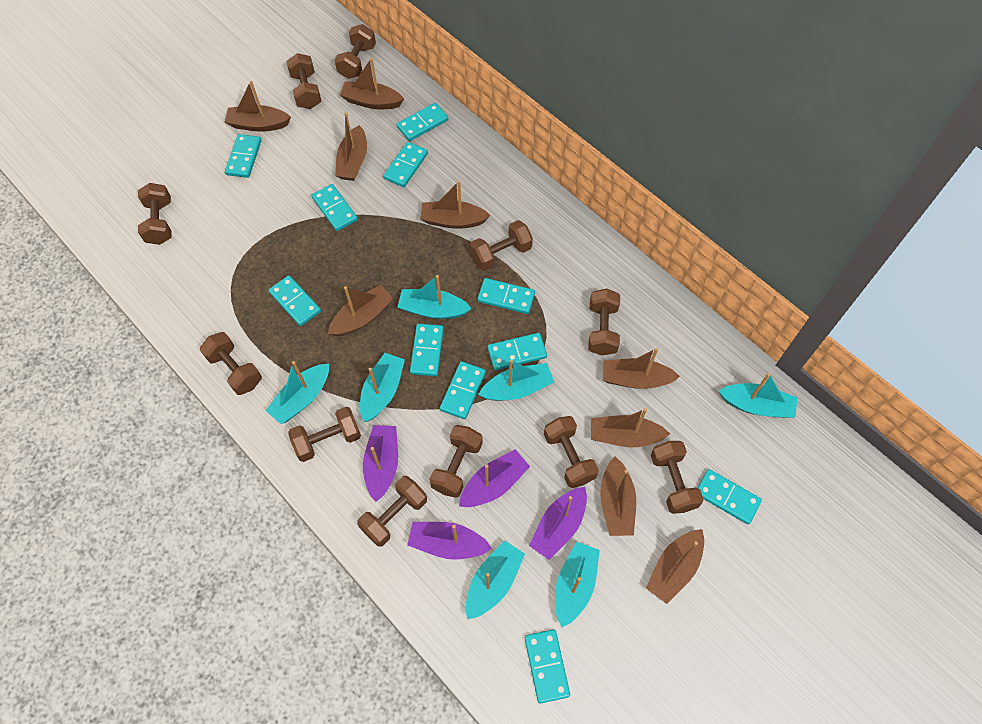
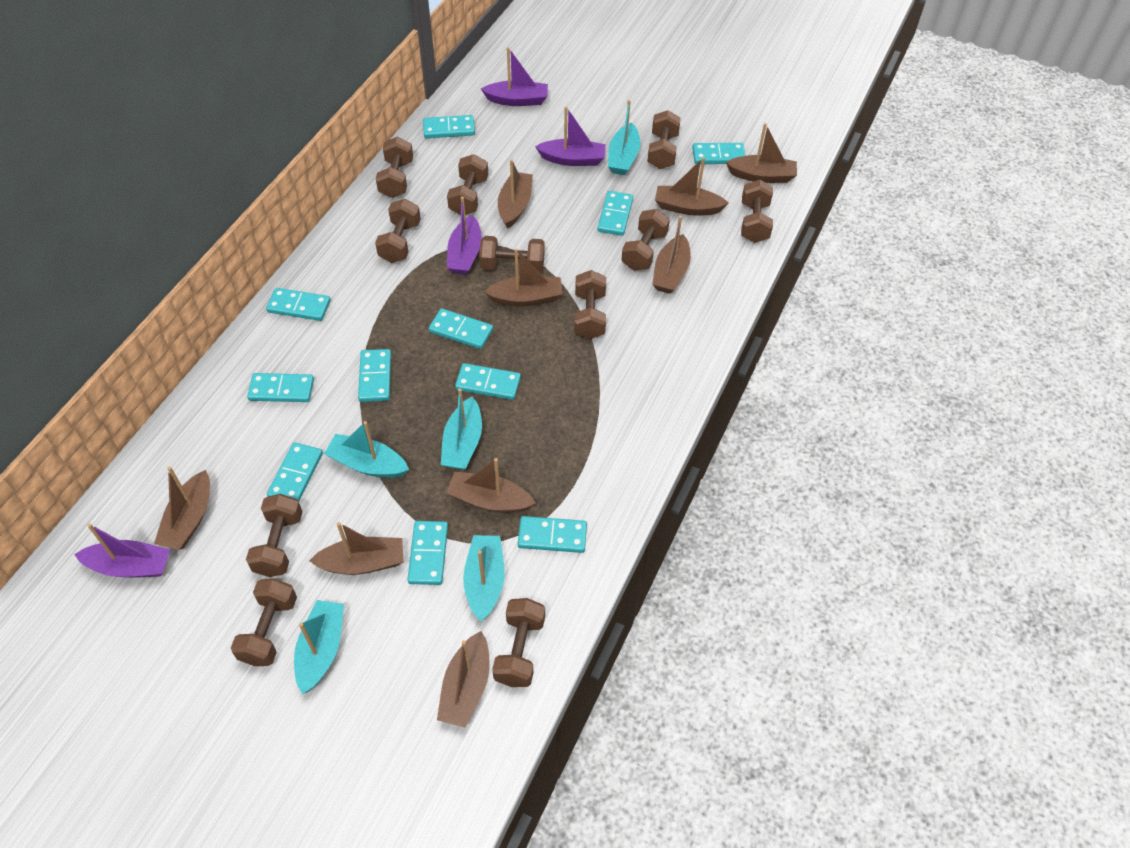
turquoise boat: [266,361,329,424] [360,353,405,422] [398,275,472,319] [465,540,525,619] [478,359,554,401] [555,542,600,628] [719,373,797,418] = 7 -> [294,600,344,694] [324,421,409,478] [441,388,482,470] [463,535,504,621] [608,100,640,175] = 5

